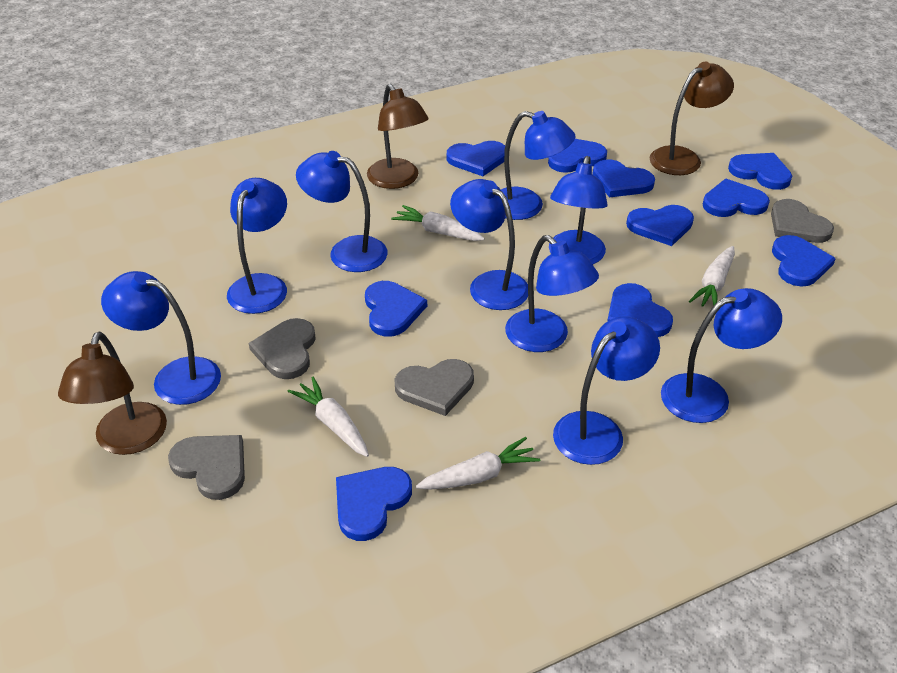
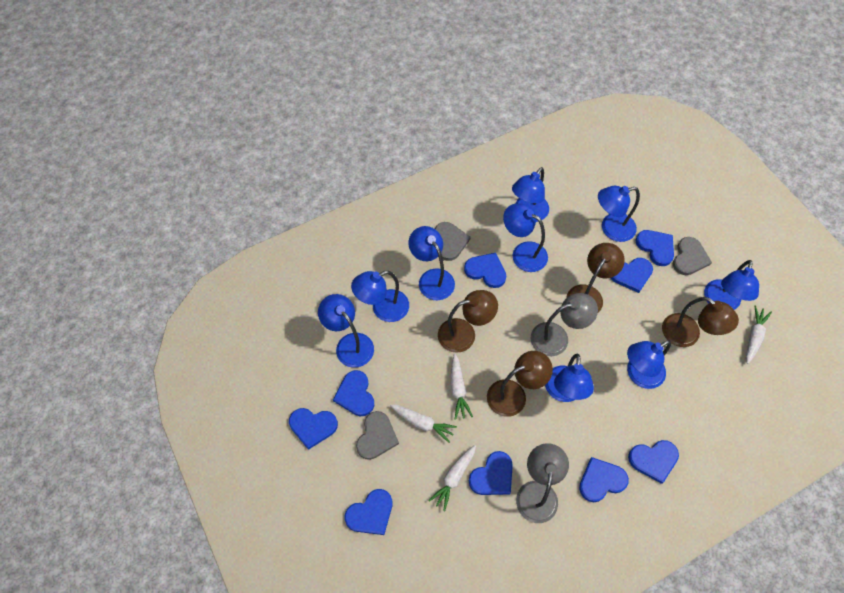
blue heart: [336,467,412,541] [365,281,427,337] [447,141,505,176] [548,139,607,173] [592,159,655,197] [607,283,673,337] [626,205,694,246] [703,179,770,217] [728,153,792,190] [772,235,836,287] = 10 -> [289,408,338,450] [333,370,374,416] [345,489,392,535] [464,253,506,288] [469,451,513,495] [579,457,629,502] [611,258,653,293] [628,440,679,484] [635,230,674,266] = 9
brown lamp: [58,332,167,455] [367,84,429,189] [649,62,734,175] = 3 -> [438,290,498,353] [487,351,553,417] [566,243,625,313] [662,297,739,347] = 4
grey heart: [168,435,245,500] [249,318,316,379] [395,359,474,416] [771,199,834,243] = 4 -> [356,411,399,460] [435,222,471,261] [673,237,712,275] = 3
grey lamp: none = 0 -> [516,443,569,523] [531,293,598,356] = 2

